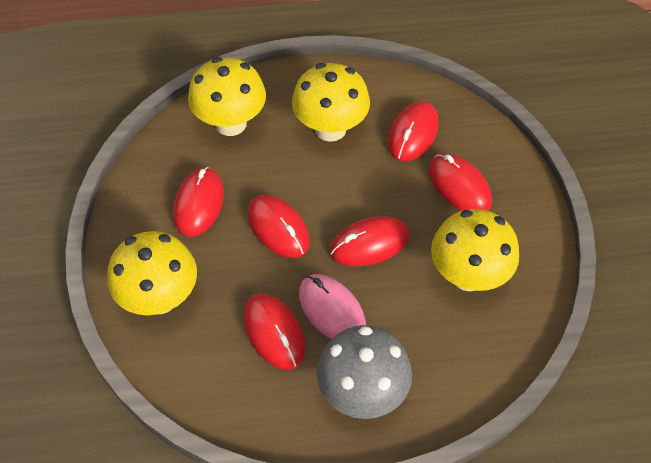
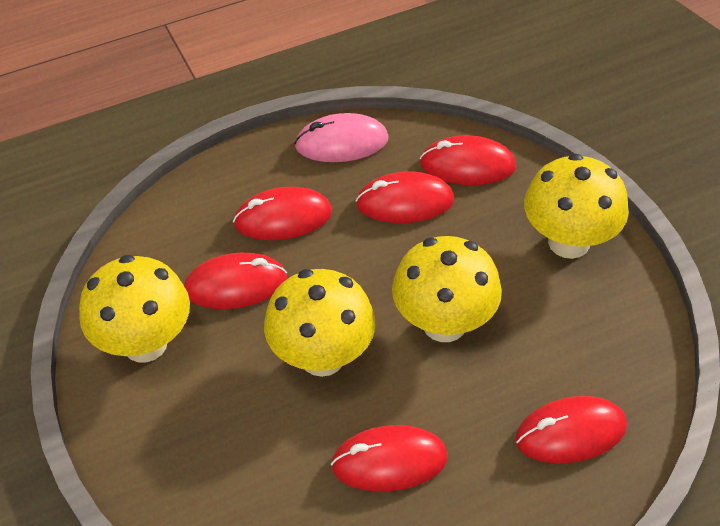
grey mushroom: [317,325,412,419] = 1 -> none = 0

